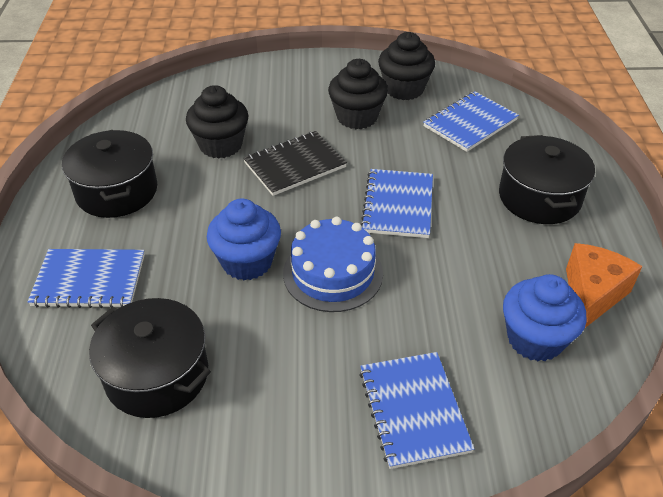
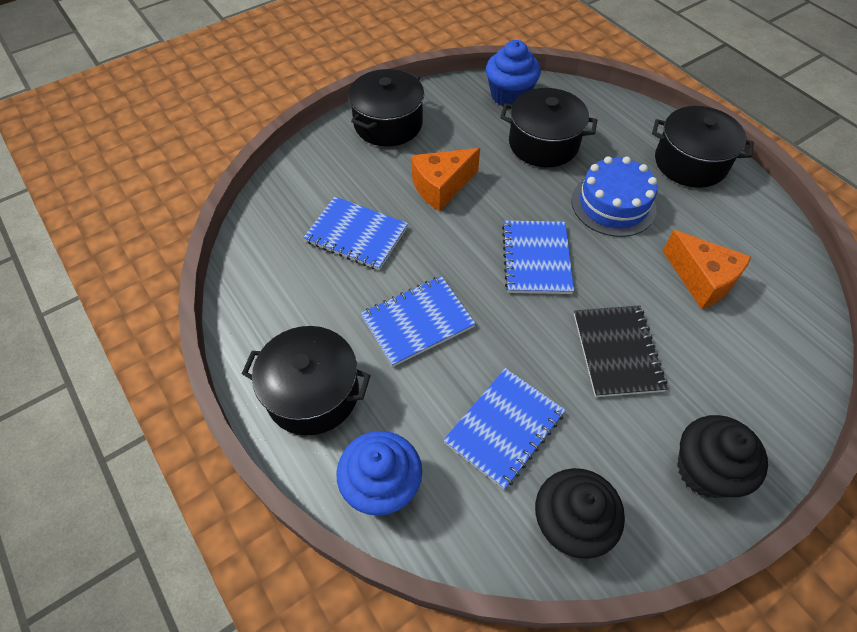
black cupcake: [186,85,249,159] [328,59,388,129] [378,32,435,100] = 3 -> [535,468,625,559] [677,415,768,498] = 2
black pot: [62,130,157,218] [89,298,211,418] [499,135,595,224] = 3 -> [242,326,371,435] [348,69,424,147] [500,88,597,167] [652,106,754,188] = 4
orange cheese: [566,243,643,328] = 1 -> [411,148,480,211] [663,230,751,309] = 2

